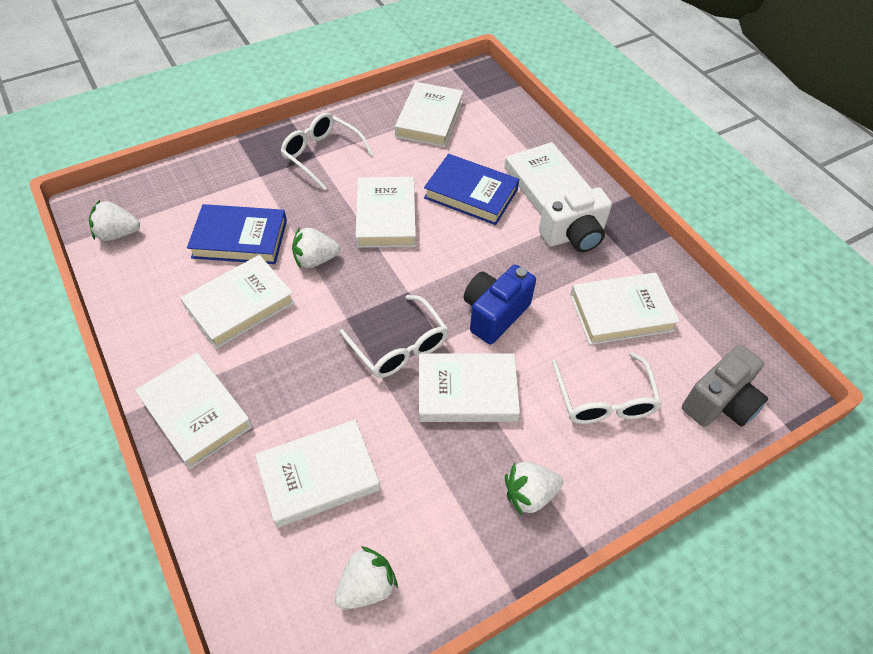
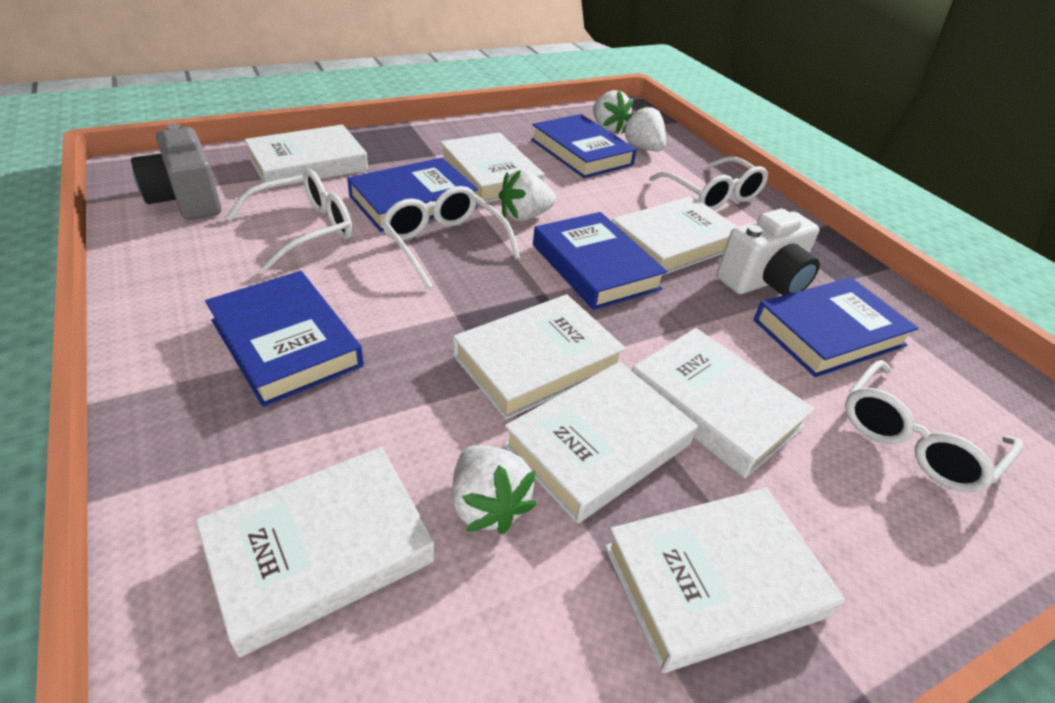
blue book: [187,204,287,264] [424,154,519,225] = 2 -> [205,271,364,407] [347,158,478,232] [531,114,637,178] [533,212,667,310] [754,278,918,377] = 5
blue camera: [464,265,536,344] = 1 -> none = 0
white glasses: [280,112,374,190] [340,295,449,378] [552,352,662,424] = 3 -> [226,169,352,272] [381,186,520,289] [649,157,768,210] [845,360,1023,492] = 4

